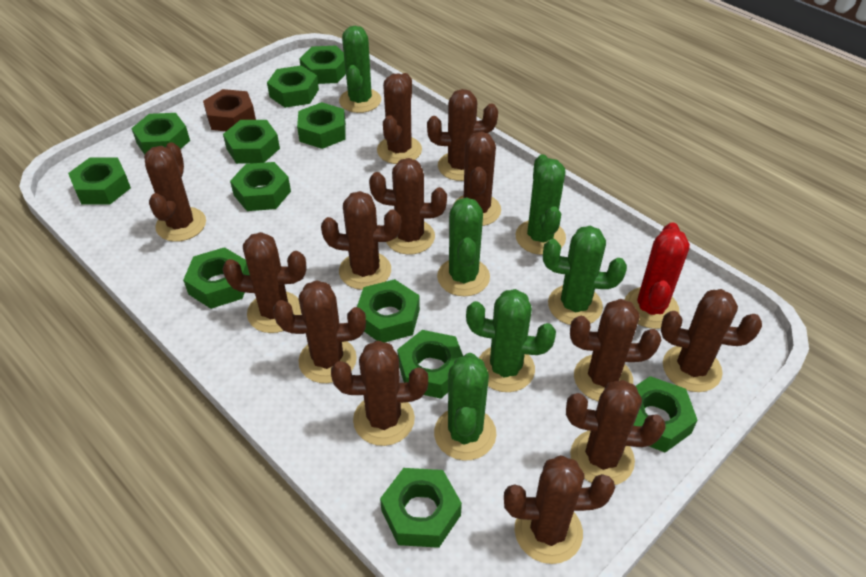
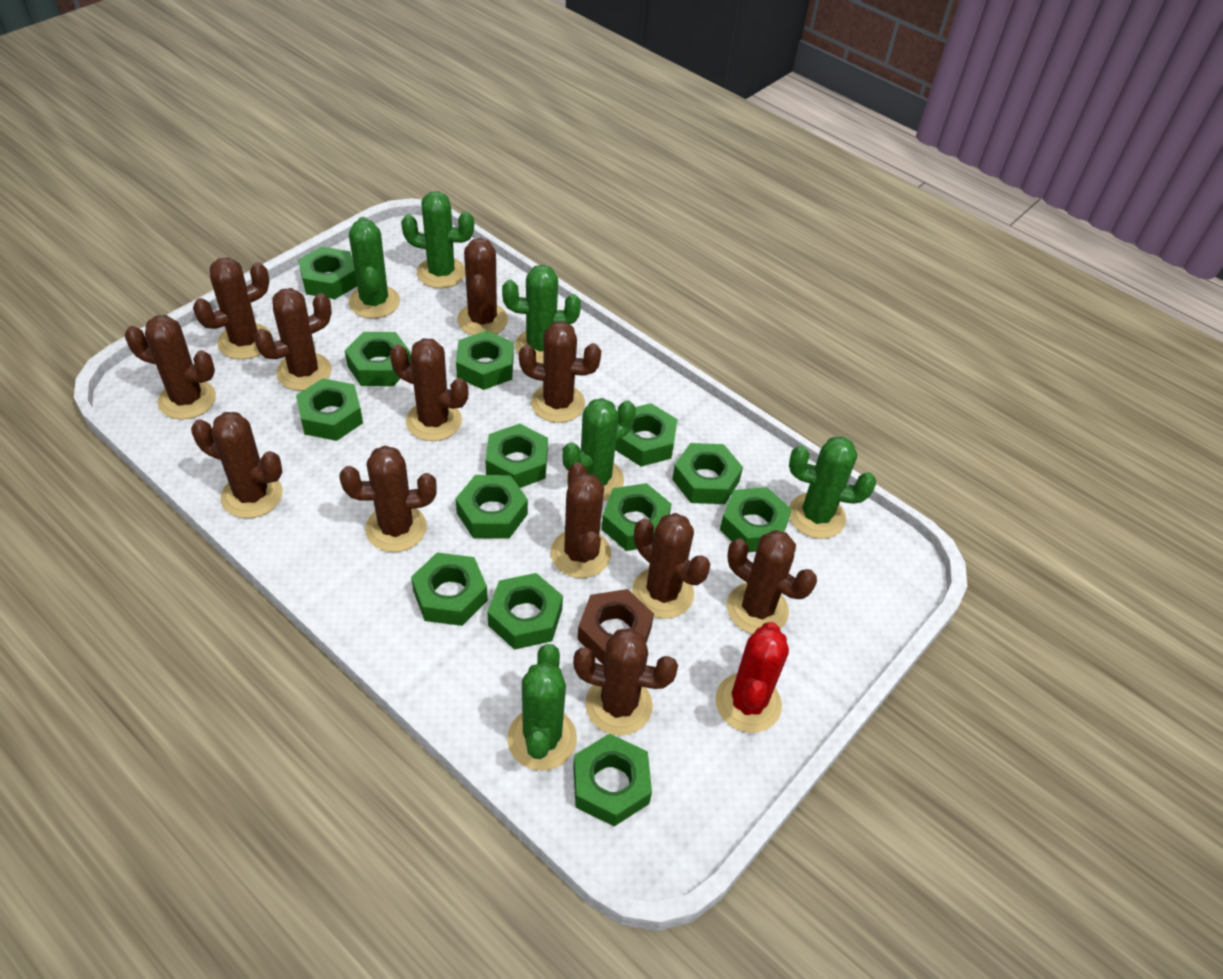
brown cactus: [144,142,206,242] [222,232,306,333] [273,280,366,383] [321,191,401,290] [331,341,428,446] [369,158,447,255] [377,73,422,164] [427,89,498,181] [453,131,501,226] [504,455,615,564] [566,380,666,485] [570,299,661,402] [661,289,762,392] = 13 -> [125,315,216,420] [191,412,283,518] [193,257,272,359] [254,288,332,391] [340,446,437,552] [390,338,468,441] [457,238,508,335] [519,321,601,423] [551,462,611,578] [573,628,678,736] [632,513,711,619] [727,530,817,634] = 12
green nut: [68,157,131,205] [131,113,190,155] [183,247,250,309] [223,120,280,164] [230,162,291,211] [267,66,319,108] [297,102,346,149] [299,45,346,84] [357,279,420,342] [380,468,462,548] [397,330,463,399] [633,376,698,453] = 12 -> [296,378,363,441] [298,247,357,299] [345,332,411,386] [411,552,488,626] [456,331,514,390] [456,475,528,539] [485,424,548,488] [487,573,563,650] [573,734,652,826] [601,483,672,551] [615,403,677,466] [672,443,743,504] [720,487,792,552] = 13

